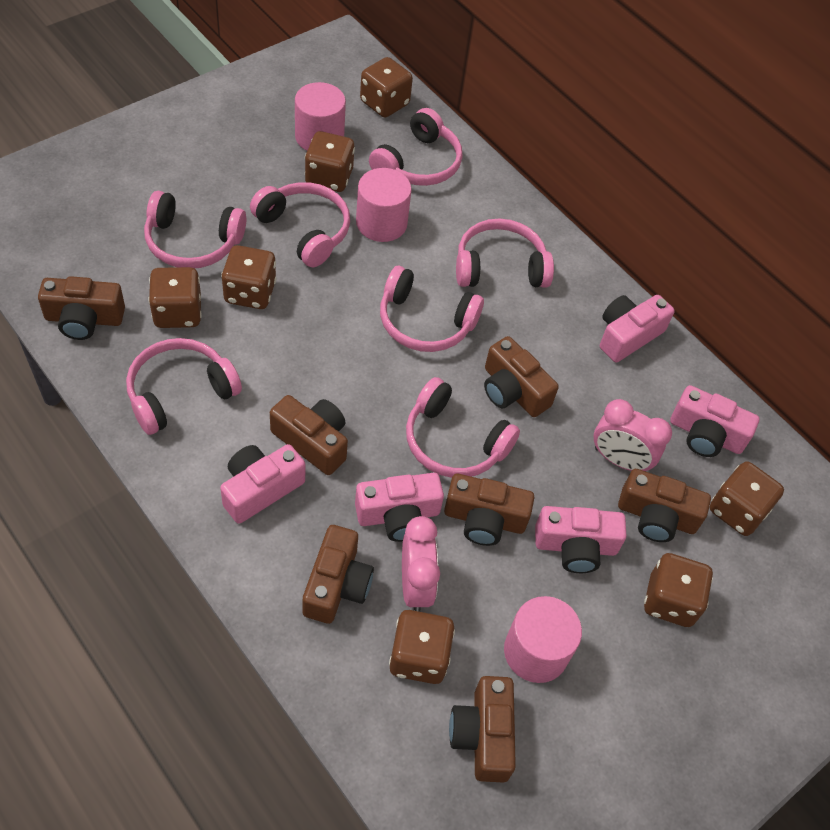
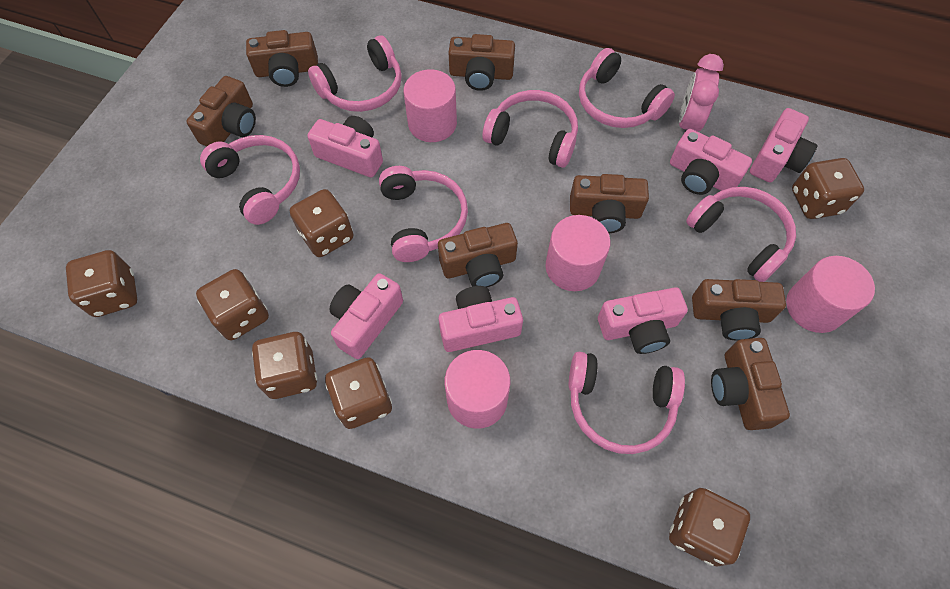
pink camera: [220,444,305,524] [355,473,444,542] [535,506,627,573] [600,295,675,362] [670,385,760,457] = 5 -> [307,116,383,178] [330,273,403,359] [439,286,523,352] [598,287,688,354] [670,129,752,195] [750,108,817,183] = 6
pink clock: [402,516,440,612] [594,399,672,471] = 2 -> [679,54,724,132] = 1
pink cylinder: [295,82,346,151] [356,168,412,242] [504,596,582,683] = 3 -> [403,69,457,142] [445,350,511,429] [545,215,611,291] [786,256,875,333] = 4

